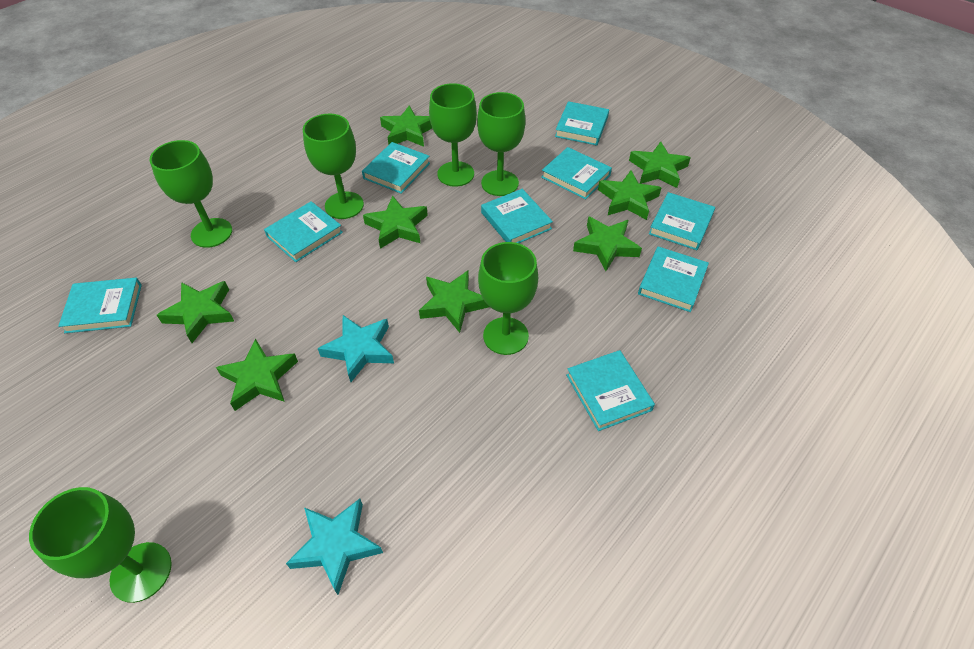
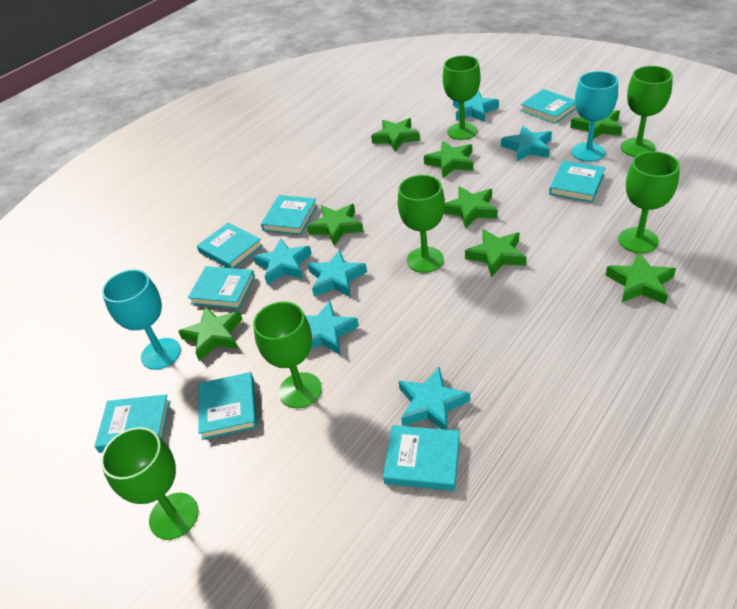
turquoise book: [58,278,142,333] [264,201,343,262] [362,142,430,194] [481,189,553,243] [541,147,612,200] [555,101,609,146] [566,350,655,431] [638,246,709,312] [649,192,715,250] = 9 -> [94,394,171,453] [188,266,255,309] [197,223,263,268] [199,372,257,440] [261,195,317,235] [383,425,460,491] [520,89,576,124] [549,160,605,203] = 8
turquoise goblet: none = 0 -> [102,270,181,370] [572,71,618,162] = 2
turquoise star: [286,499,383,595] [318,315,394,382] = 2 -> [253,238,312,285] [305,301,359,355] [308,250,367,297] [399,367,470,430] [453,90,499,122] [501,126,552,161] = 6

